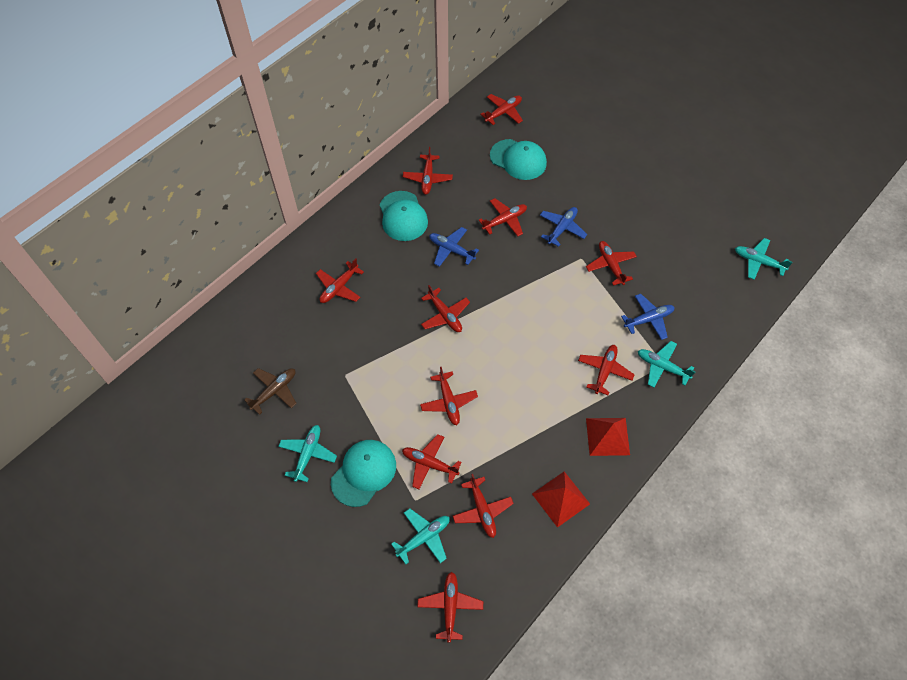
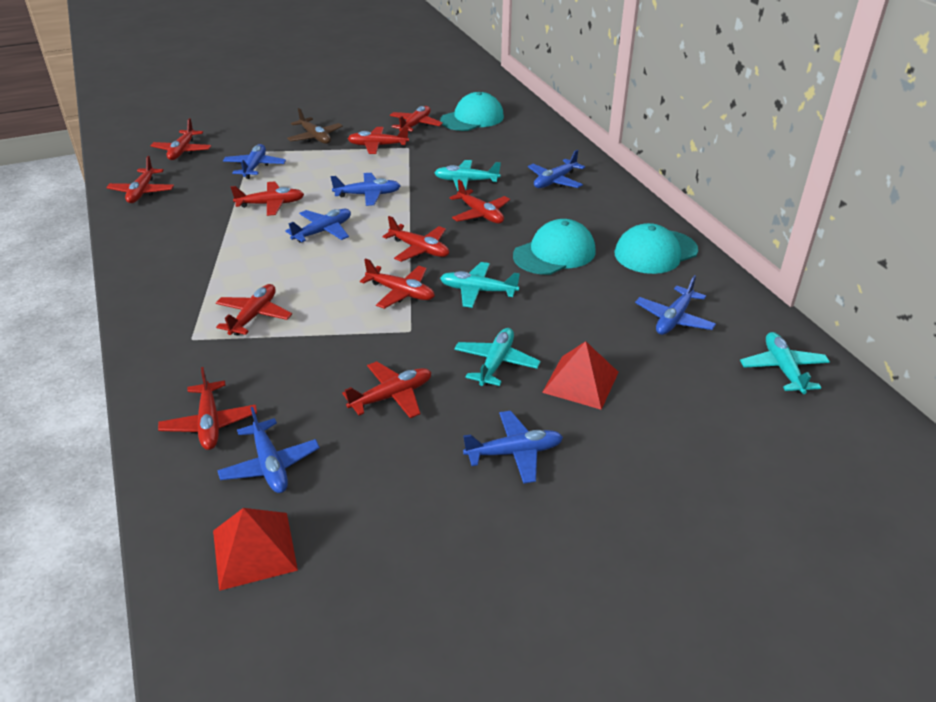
blue plane: [429,227,479,267] [540,207,587,247] [621,294,674,340] = 3 -> [217,407,320,493] [223,144,286,179] [285,209,351,243] [331,173,401,206] [463,411,563,484] [528,150,585,188] [635,275,716,335] = 7

